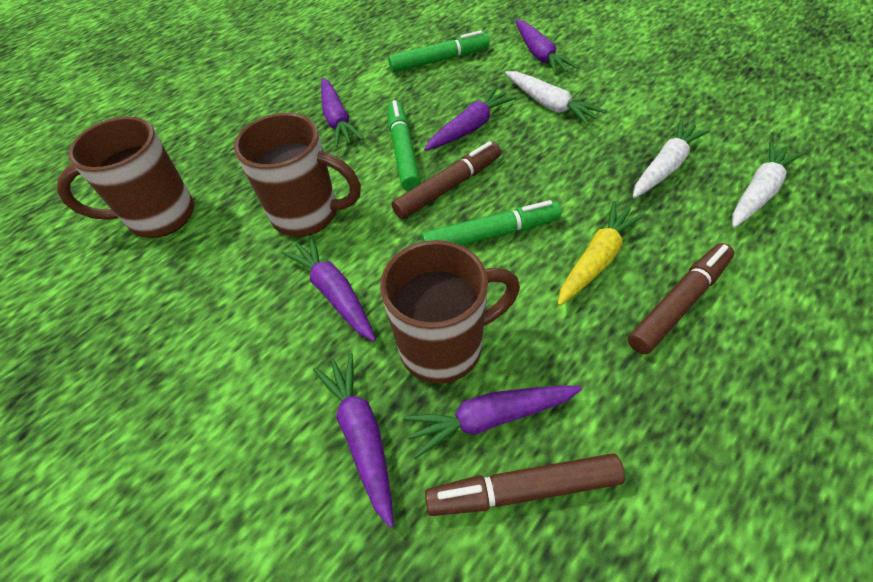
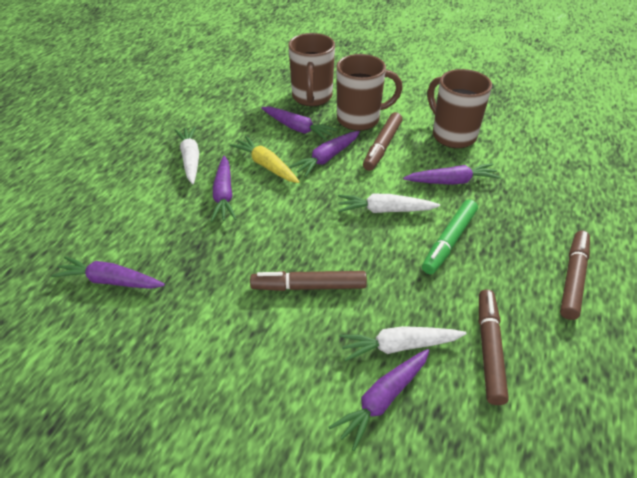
brown marker: [392,141,501,219] [425,453,625,516] [628,243,734,354] = 3 -> [250,271,367,291] [363,112,402,171] [479,289,509,405] [560,230,590,320] = 4
green marker: [388,30,490,73] [388,100,421,191] [421,200,561,245] = 3 -> [422,199,478,274] = 1

